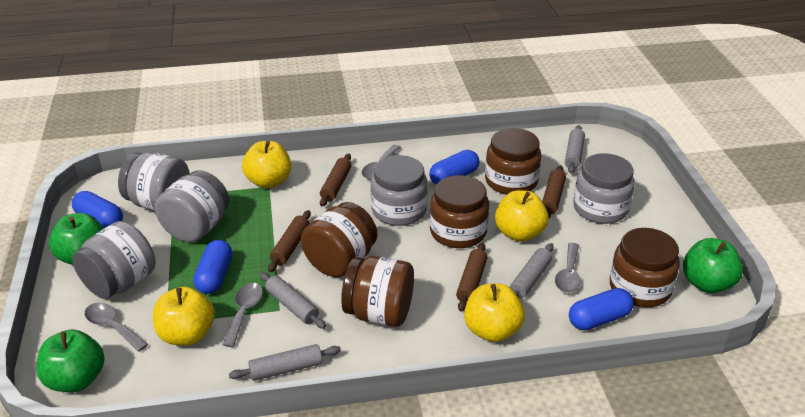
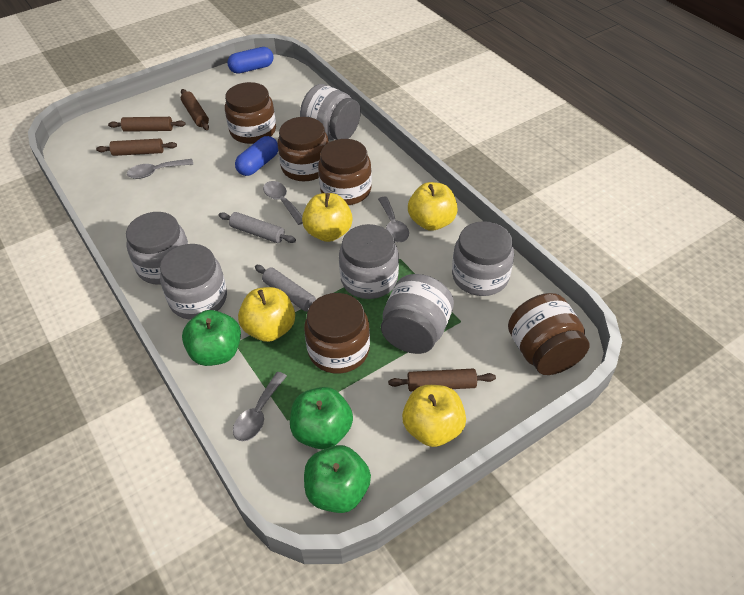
blue capsule: [72,191,123,228] [193,240,232,294] [429,150,479,185] [569,288,634,330] = 4 -> [227,47,274,74] [235,136,278,176] = 2
grey jar: [72,221,155,299] [118,152,190,211] [155,170,229,242] [371,155,428,226] [573,153,635,224] = 5 -> [126,212,188,285] [160,244,227,320] [300,84,361,140] [339,224,399,299] [381,274,454,354] [452,221,514,296] = 6
grey rolling pin: [229,344,341,381] [260,272,326,329] [510,243,553,298] [565,125,585,173] = 4 -> [219,212,296,243] [255,265,316,312] = 2

